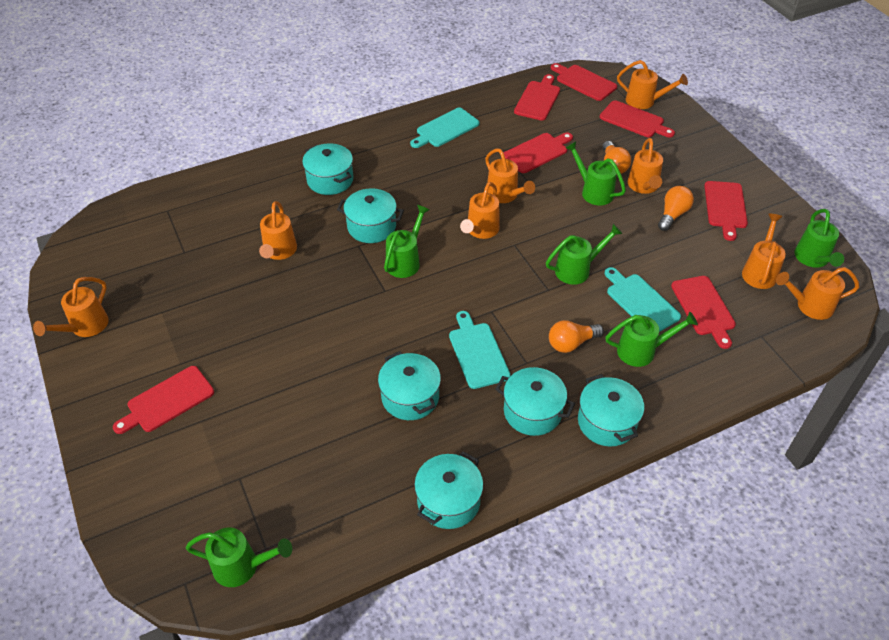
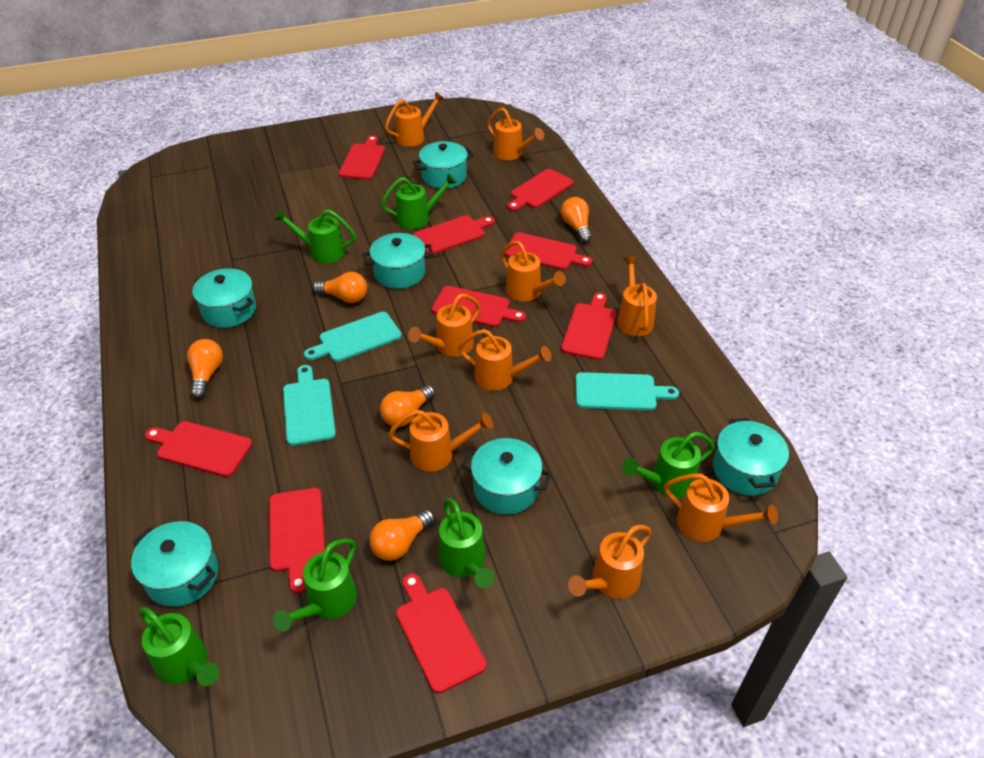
orange light bulb: [549,320,604,353] [602,141,631,174] [658,186,694,231] = 3 -> [187,339,223,399] [313,272,367,303] [369,509,435,561] [380,385,435,427] [561,197,592,243] = 5
orange watering can: [33,277,109,337] [259,201,297,260] [460,182,500,239] [485,148,535,203] [617,60,688,109] [628,138,663,194] [742,214,786,289] [776,267,859,320] = 8 -> [385,91,444,146] [388,410,493,472] [408,294,481,357] [458,329,551,391] [487,108,544,160] [500,241,566,301] [568,525,652,599] [617,256,657,336] [664,474,778,542] = 9
red cutting board: [113,366,214,434] [504,133,573,173] [514,74,560,120] [551,63,617,101] [600,100,675,138] [671,276,736,349] [704,181,748,241] = 7 -> [145,421,252,477] [269,488,325,593] [339,136,385,180] [396,573,487,694] [413,215,495,255] [432,286,526,327] [504,232,592,270] [508,169,573,211] [561,292,617,360] = 9

